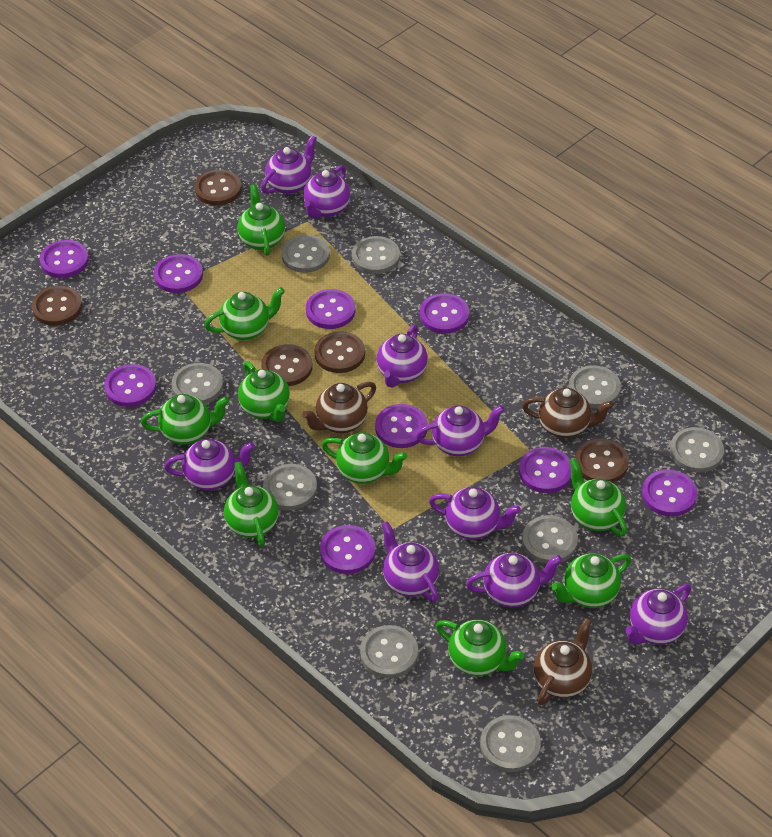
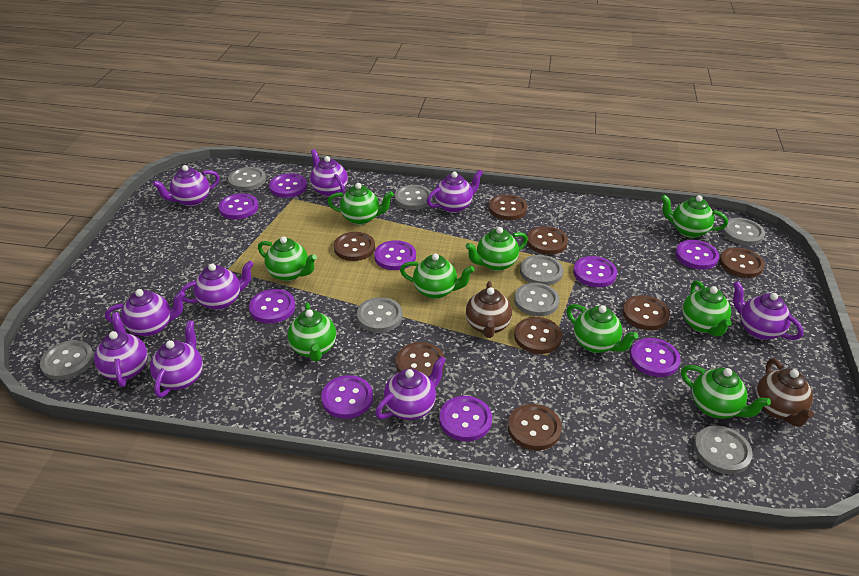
brown button: [32,286,82,326] [195,170,242,205] [261,344,313,386] [314,331,365,373] [575,438,629,483] = 5 -> [334,232,375,261] [396,342,445,377] [489,194,527,220] [508,404,562,450] [514,317,562,354] [527,226,568,255] [623,295,670,330] [720,248,765,278] = 8
brown teapot: [302,382,376,433] [522,388,613,438] [533,618,592,706] = 3 -> [466,281,512,338] [756,358,814,426] = 2
grey button: [171,363,223,404] [263,464,317,510] [281,235,330,273] [352,236,400,274] [360,625,418,678] [480,715,541,772] [522,515,578,564] [568,365,621,408] [670,427,724,473] = 9 -> [40,340,94,380] [228,167,266,191] [357,297,403,333] [394,185,432,210] [514,283,560,316] [520,255,563,286] [694,426,753,474] [722,218,765,246] = 8

